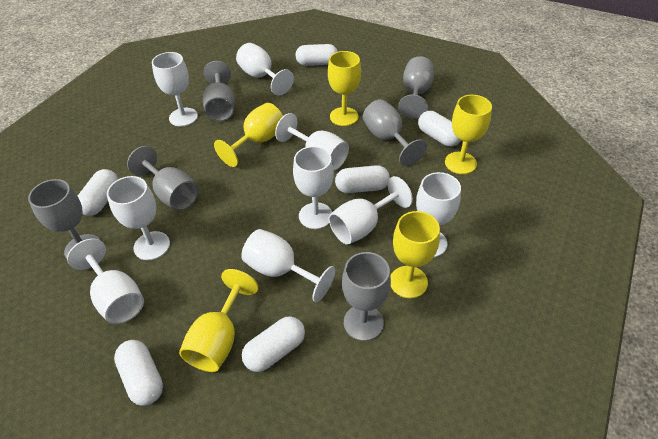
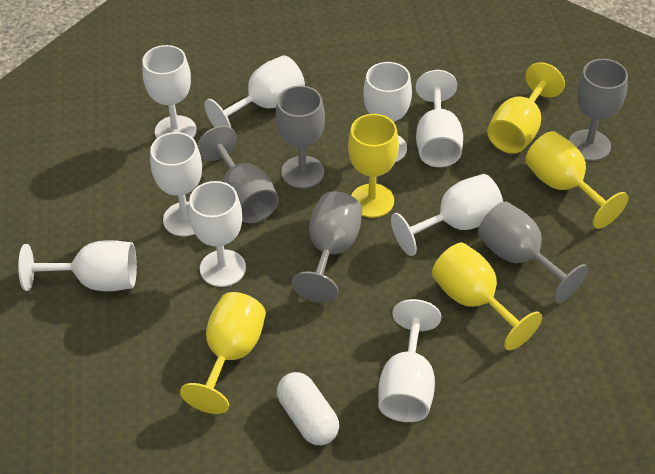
grey goblet: [28,179,100,259] [127,146,199,211] [203,61,235,121] [342,252,391,341] [363,99,427,166] [398,56,434,119] = 6 -> [197,126,279,223] [276,86,325,188] [292,191,362,303] [478,202,589,303] [569,59,628,161] = 5
white capsule: [78,169,118,216] [114,340,163,406] [242,316,305,372] [295,44,338,66] [335,165,390,193] [418,111,461,147] = 6 -> [277,372,339,445] = 1

